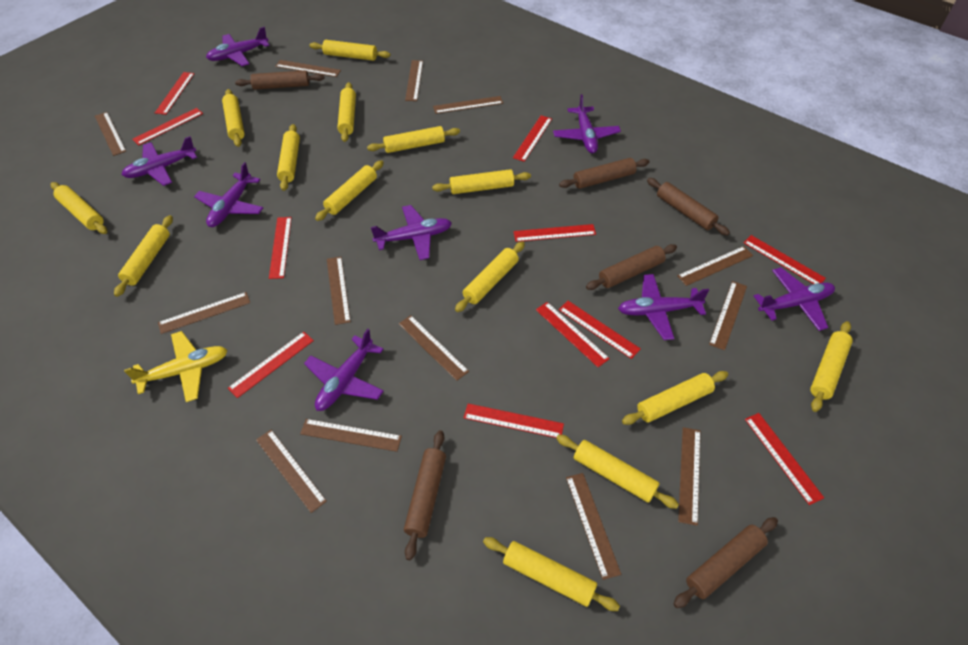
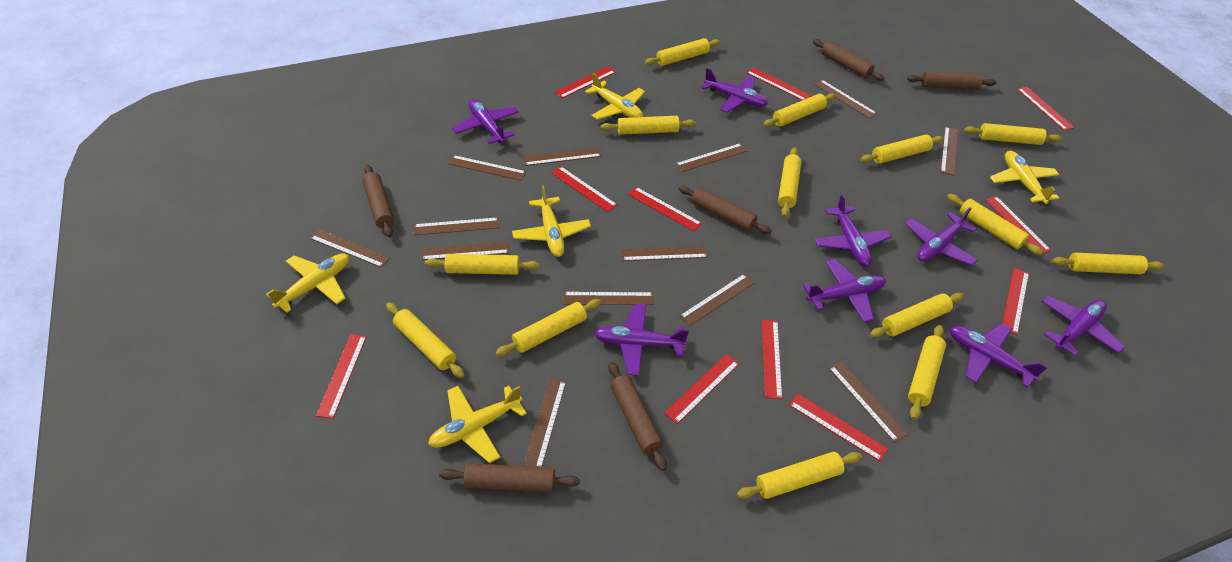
yellow plane: [124,331,227,402] = 1 -> [266,253,349,313] [428,386,527,463] [512,185,591,257] [585,73,645,120] [990,151,1059,204] = 5

